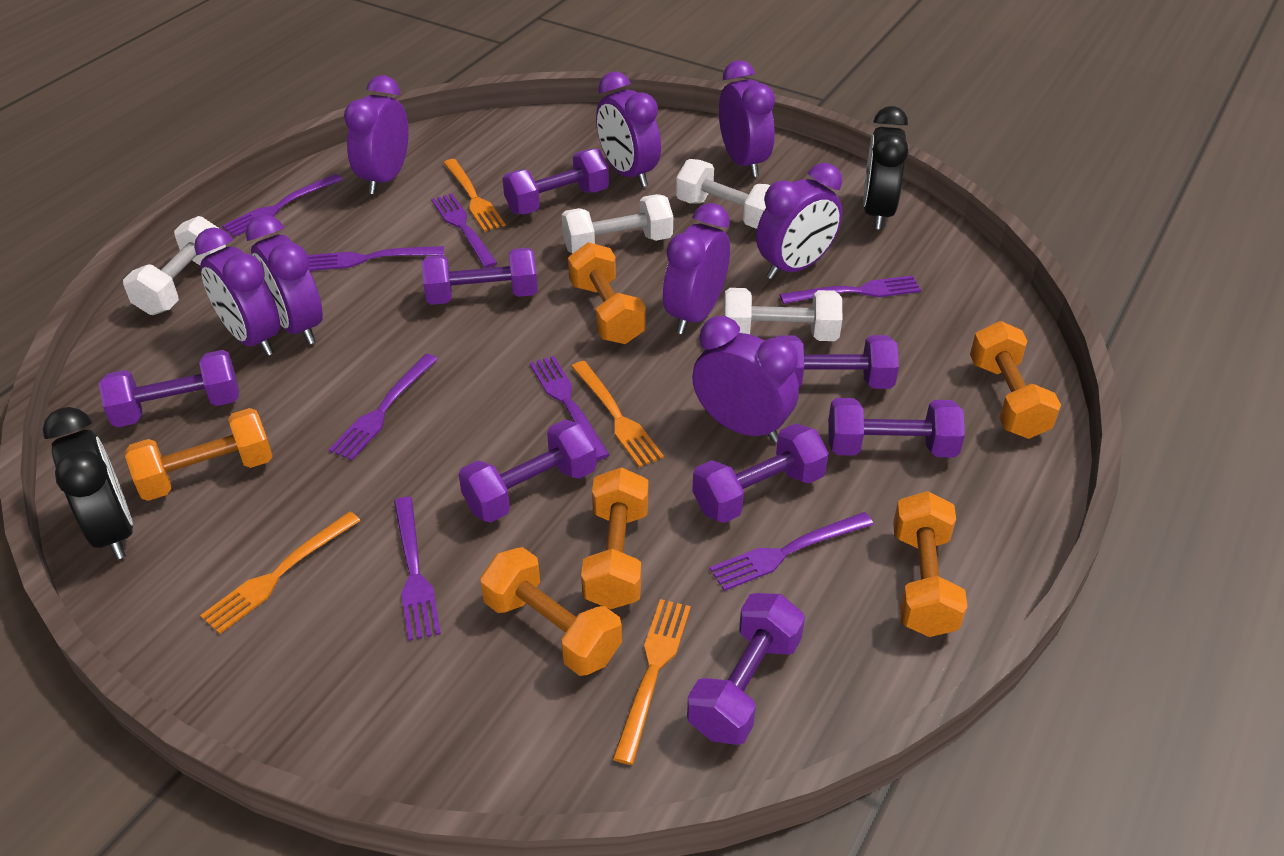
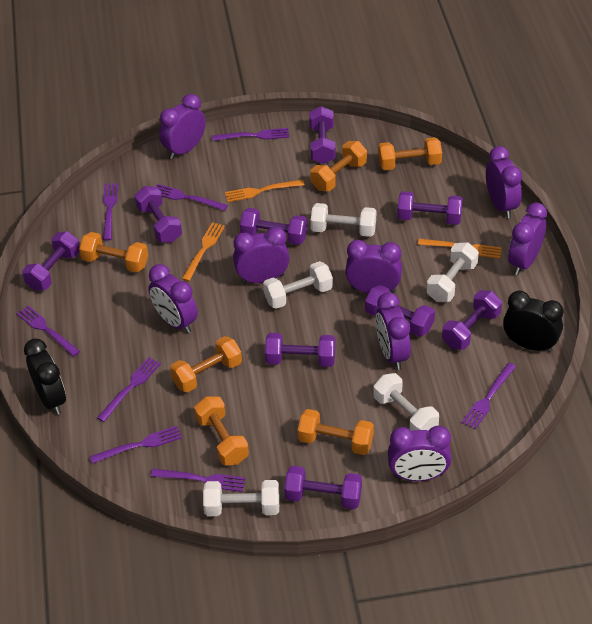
orange fork: [200,511,360,634] [444,159,505,232] [571,361,664,467] [613,599,691,765] = 4 -> [182,222,225,281] [225,180,305,202] [418,239,502,259] = 3
purple dumbbell: [98,350,239,427] [422,248,538,305] [458,419,597,522] [502,149,609,215] [687,593,805,745] [692,423,829,523] [777,335,899,389] [828,398,965,458] = 8 -> [22,231,80,291] [135,186,182,243] [240,208,307,245] [265,333,335,367] [284,466,362,509] [309,106,336,164] [365,285,435,337] [397,191,463,225] [442,290,502,350] = 9
white dumbbell: [123,216,226,315] [562,194,673,253] [676,159,771,229] [724,288,842,341] = 4 -> [203,480,279,516] [263,261,333,309] [311,203,376,237] [374,373,439,431] [426,242,479,302] = 5

